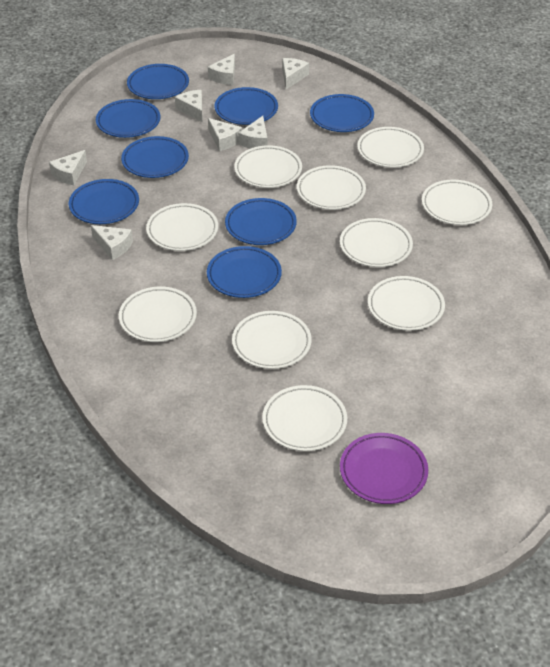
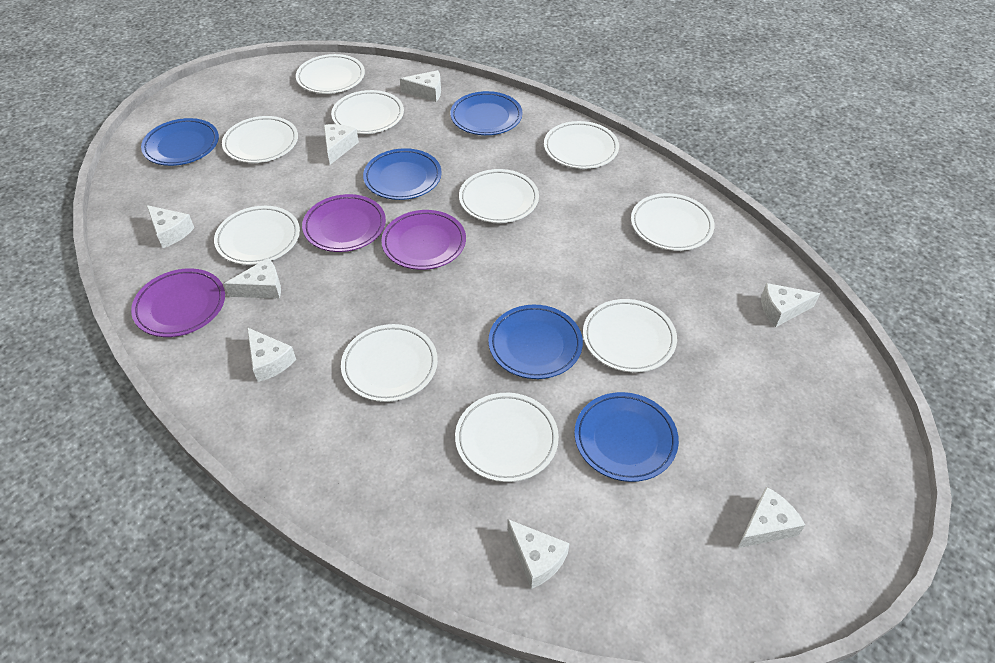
blue plate: [69,179,139,224] [96,99,160,138] [121,136,189,178] [127,64,189,99] [207,246,282,298] [215,87,278,125] [225,198,297,245] [310,94,374,132] = 8 -> [141,118,219,166] [363,148,442,200] [450,91,523,135] [488,305,583,379] [574,392,679,482] = 5
purple plate: [340,433,428,504] = 1 -> [131,268,225,337] [302,194,386,252] [381,210,466,270] = 3
white cheese: [49,150,87,185] [91,225,133,260] [175,90,203,123] [208,54,235,85] [208,118,242,151] [238,116,267,149] [282,58,309,89] = 7 -> [147,205,194,248] [224,258,281,299] [247,327,296,382] [324,124,359,165] [400,70,441,102] [507,519,570,589] [738,487,805,548] [761,283,820,327] = 8

